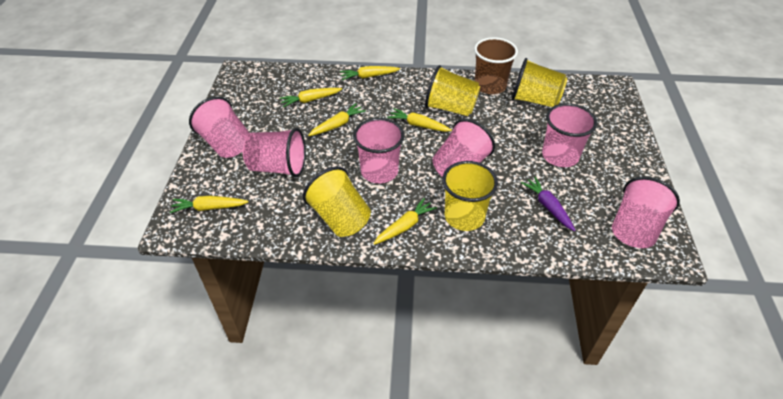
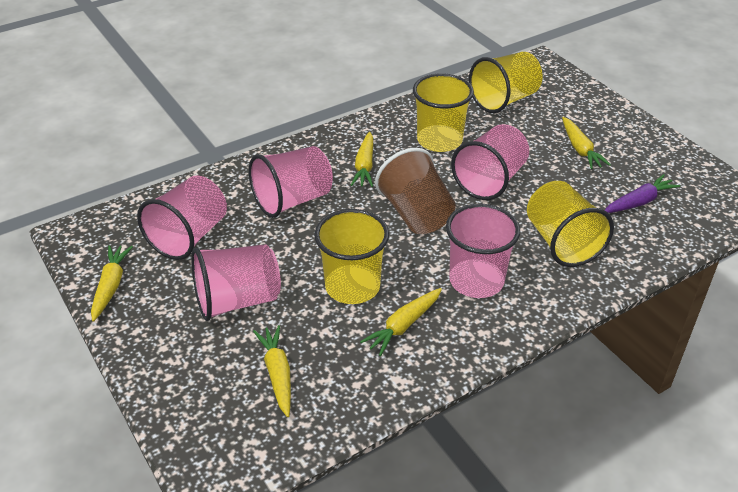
pink cup: [189,96,249,158] [243,128,306,177] [353,118,404,183] [433,119,495,177] [542,103,597,167] [612,176,680,248] = 6 -> [137,176,227,260] [191,244,281,321] [249,146,333,218] [446,204,520,298] [451,124,529,200] = 5
yellow carrot: [170,196,249,213] [279,88,342,108] [308,104,366,136] [340,66,400,80] [373,198,437,245] [388,108,452,132] = 6 -> [91,245,133,321] [253,325,291,417] [351,132,373,187] [360,288,442,356] [562,117,611,169] = 5

